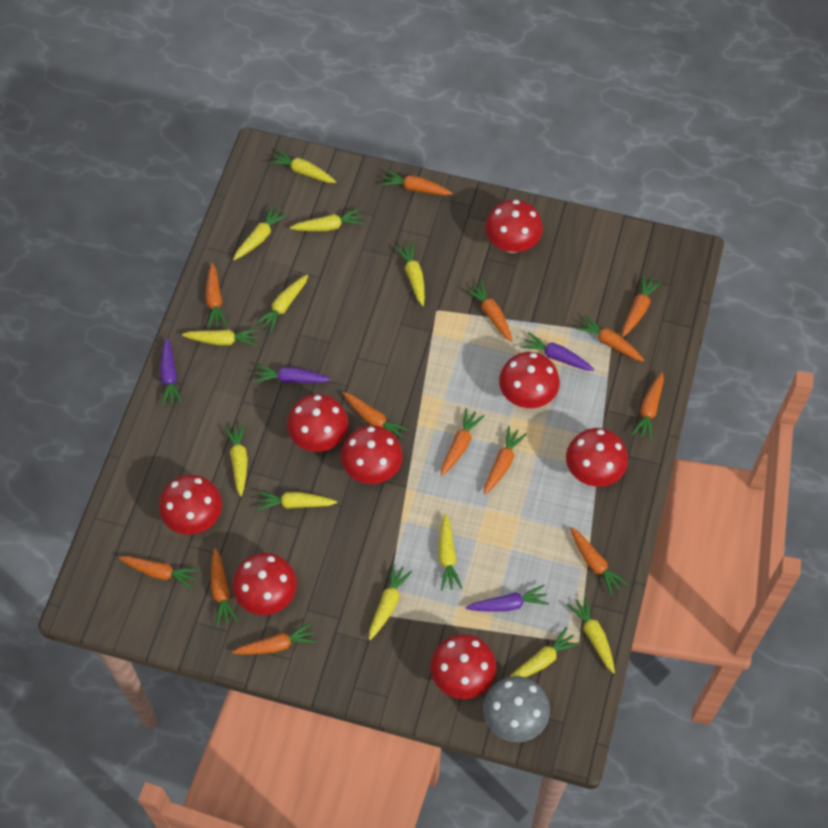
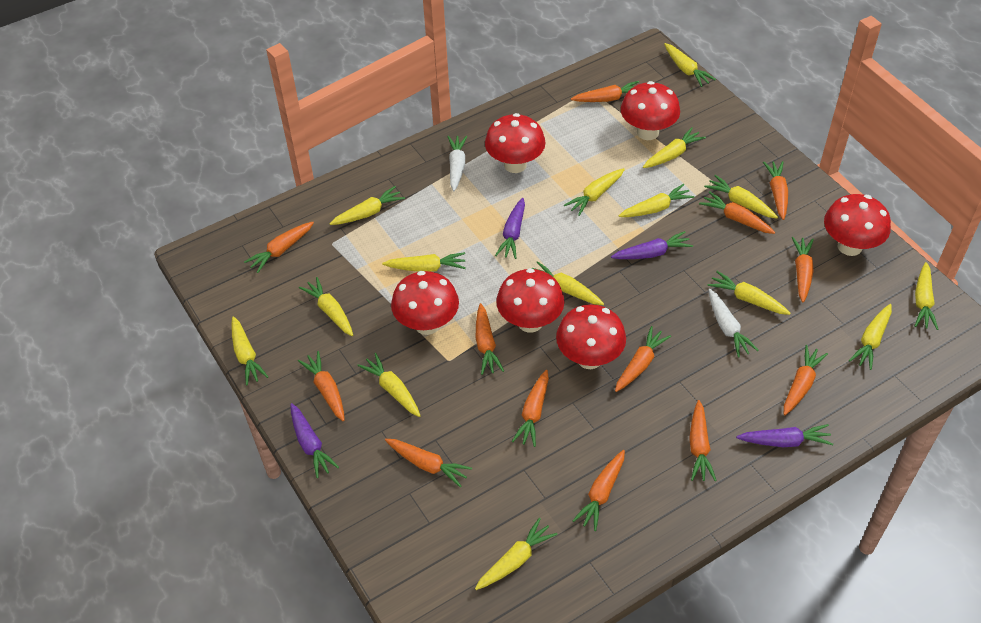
grey mushroom: [483,676,550,742] = 1 -> none = 0
red mushroom: [159,475,222,535] [232,553,297,615] [287,394,349,452] [341,425,403,484] [430,634,497,699] [485,200,543,253] [499,352,560,408] [566,428,628,487] = 8 -> [391,271,459,335] [485,113,545,173] [496,268,565,333] [556,304,626,369] [621,81,680,140] [824,194,891,256] = 6
white carrot: none = 0 -> [448,136,467,191] [709,289,759,357] = 2
yellow carrot: [182,329,259,346] [224,423,248,496] [233,205,288,260] [255,274,308,333] [257,491,337,511] [268,149,336,183] [290,209,364,231] [369,564,412,640] [395,242,425,306] [438,513,462,591] [510,627,580,677] [567,596,615,674] = 12 -> [231,316,268,385] [299,277,353,336] [329,186,405,225] [357,353,421,417] [382,252,466,272] [475,518,557,590] [532,261,604,305] [564,168,625,216] [619,184,694,217] [643,127,706,168] [664,43,716,87] [704,175,778,218] [707,271,791,315] [849,304,892,370] [915,262,939,330] = 15

